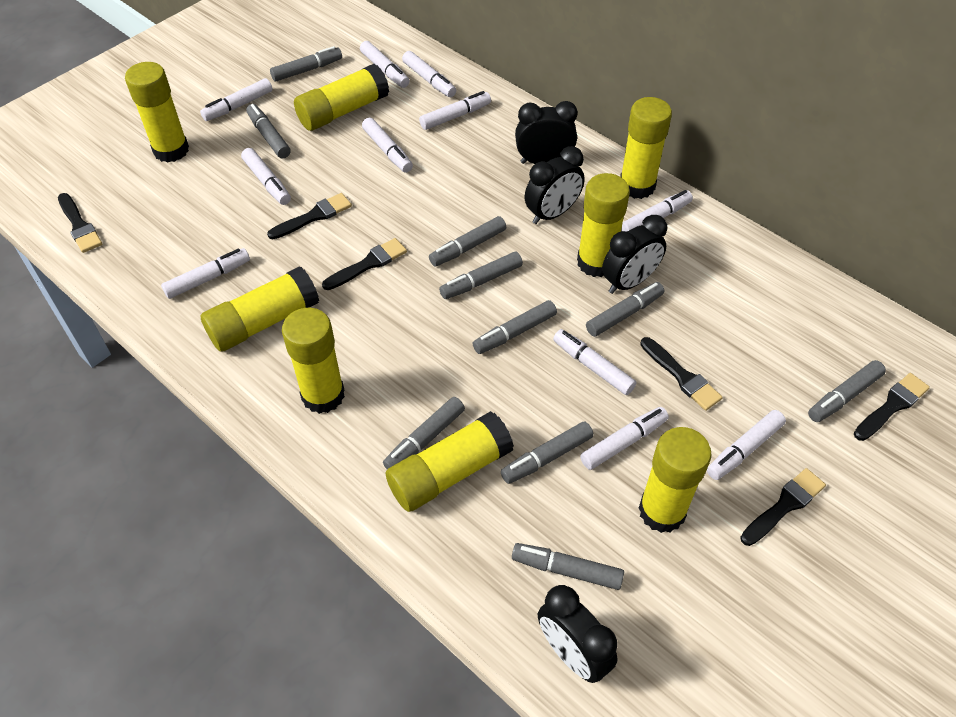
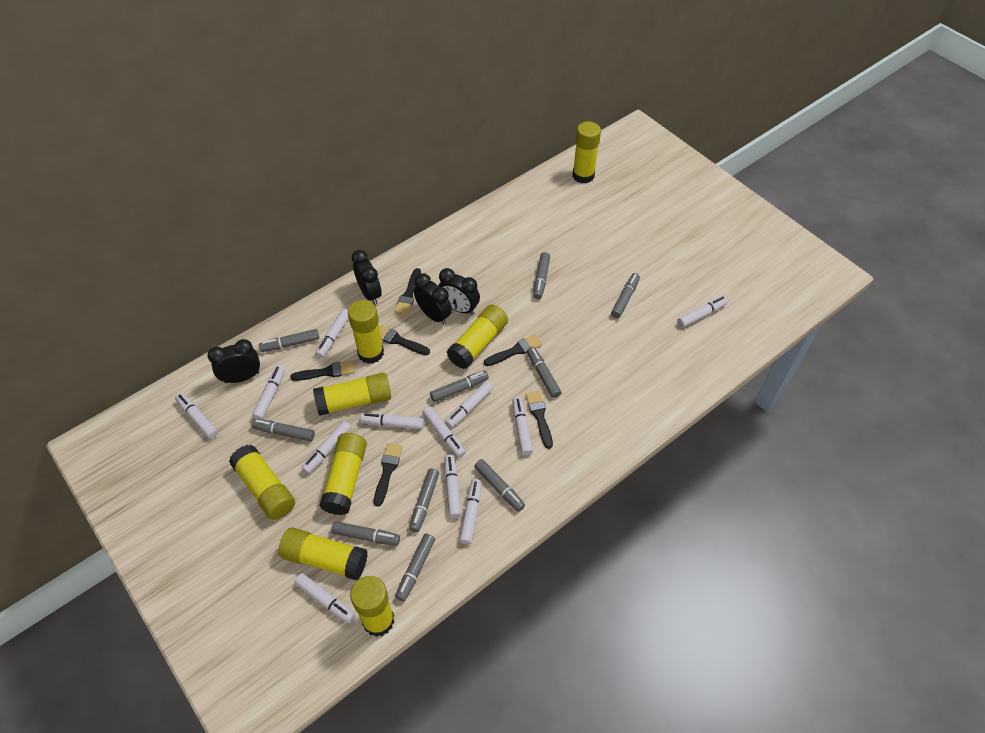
white marker: [161,248,250,299] [200,78,273,121] [241,148,291,205] [360,41,410,88] [362,117,413,173] [402,51,456,97] [419,91,491,130] [553,329,637,395] [580,407,669,470] [621,190,693,232] [707,410,786,480] = 11 -> [175,393,218,439] [252,365,285,420] [294,573,355,624] [301,421,351,474] [315,309,349,358] [360,413,424,429] [422,406,466,458] [444,455,462,518] [445,381,493,428] [459,479,482,545] [512,397,533,456] [677,296,728,328] = 12

